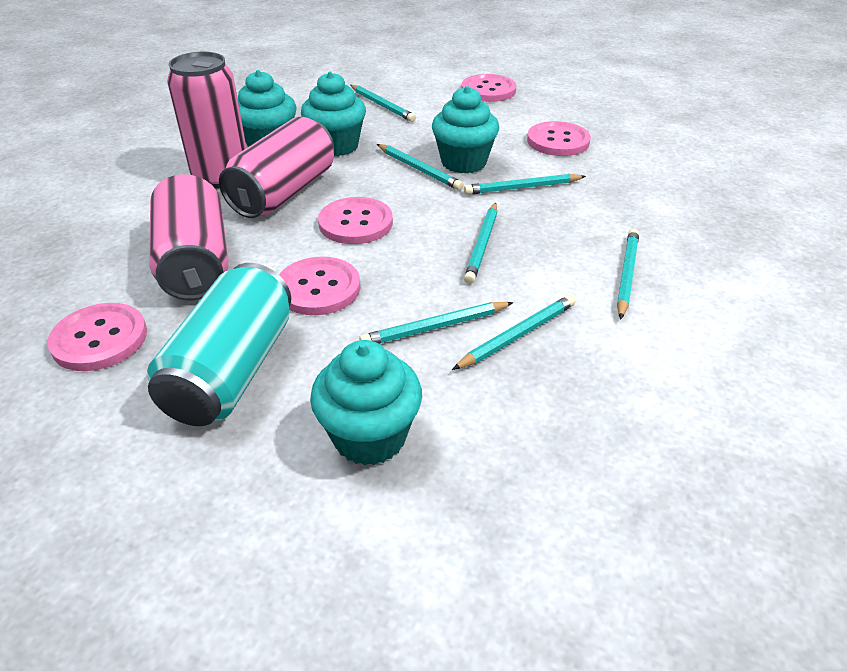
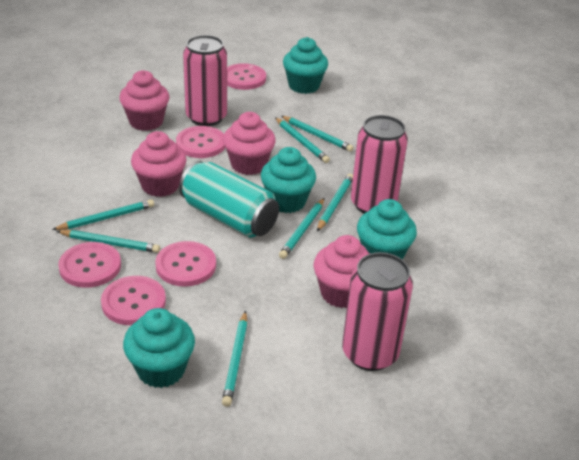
pink cupcake: none = 0 -> [119,70,169,131] [131,131,186,197] [223,112,276,175] [313,235,370,308] = 4

